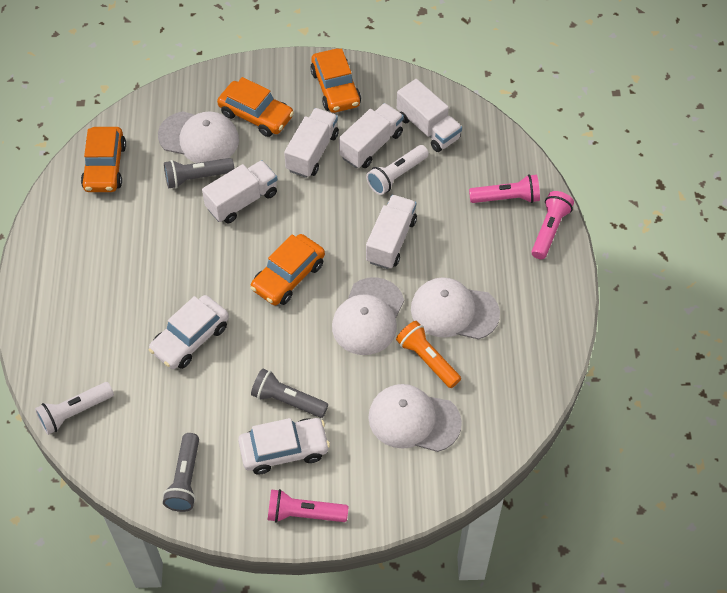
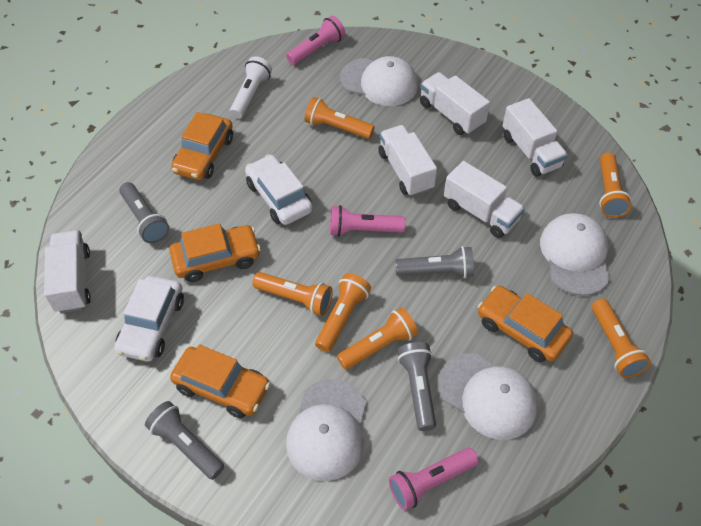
grey flashlight: [163,433,199,512] [164,158,234,188] [251,369,328,418] = 3 -> [119,182,169,243] [145,401,224,480] [395,246,474,278] [398,342,436,431] = 4
orange flashlight: [396,321,461,388] = 1 -> [252,272,333,316] [305,97,375,139] [315,273,371,352] [337,307,418,370] [592,299,651,378] [599,152,632,218] = 6
white flashlight: [35,382,114,435] [366,145,429,195] = 2 -> [230,56,272,119] = 1

